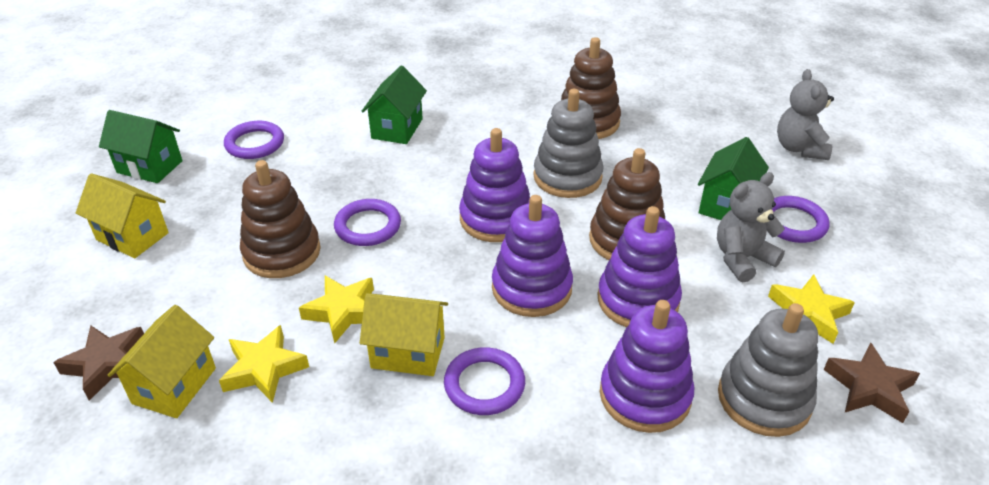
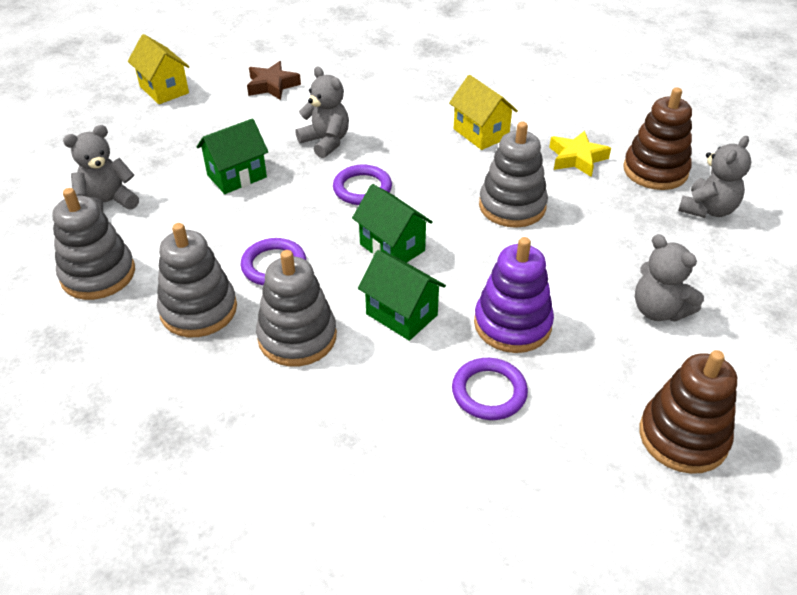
brown stacking toy: [240,160,321,278] [561,37,621,139] [589,148,665,260] = 3 -> [623,87,692,190] [639,350,737,474] = 2
brown star: [53,326,144,401] [824,342,920,423] = 2 -> [247,61,301,100] = 1
grey stacking toy: [533,89,604,198] [718,303,818,437] = 2 -> [52,188,135,300] [157,223,237,337] [256,250,337,367] [479,122,548,228] = 4
grey teddy bear: [717,172,785,282] [777,69,834,160] = 2 -> [63,125,139,212] [295,66,349,158] [635,234,704,322] [678,136,751,218] = 4
purple ring: [224,121,284,159] [334,199,401,246] [444,347,525,415] [772,196,830,243] = 4 -> [240,238,306,285] [333,164,392,205] [452,358,528,420] = 3
purple stacking toy: [459,128,530,242] [492,195,573,317] [598,206,682,327] [600,300,694,433] = 4 -> [474,237,554,353] = 1
yellow house: [76,173,169,258] [108,305,216,418] [360,293,448,376] = 3 -> [128,34,189,104] [449,75,518,150] = 2
yellow star: [219,325,309,403] [299,276,374,344] [768,274,855,344] = 3 -> [549,131,611,177] = 1

